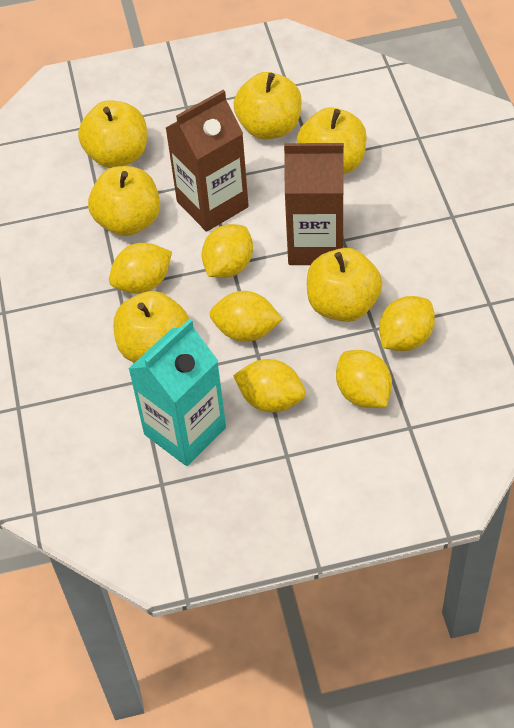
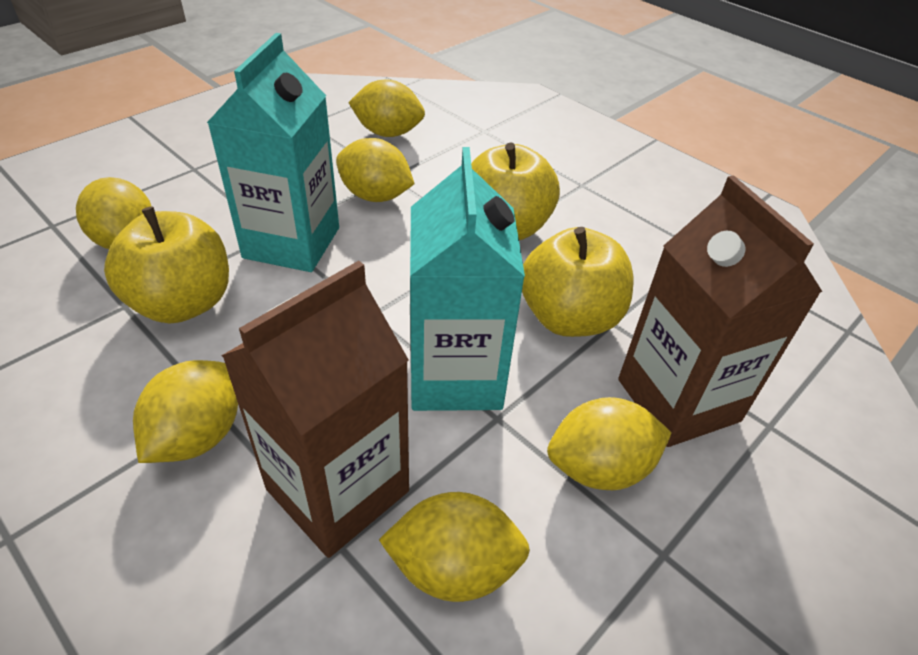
turquoise carton: [128,318,226,466] = 1 -> [207,33,339,272] [410,147,525,411] = 2
yellow apple: [78,100,147,168] [88,166,160,236] [113,291,189,363] [234,72,302,140] [297,107,367,174] [307,248,382,322] = 6 -> [104,206,229,324] [471,142,560,240] [522,227,634,337] = 3

